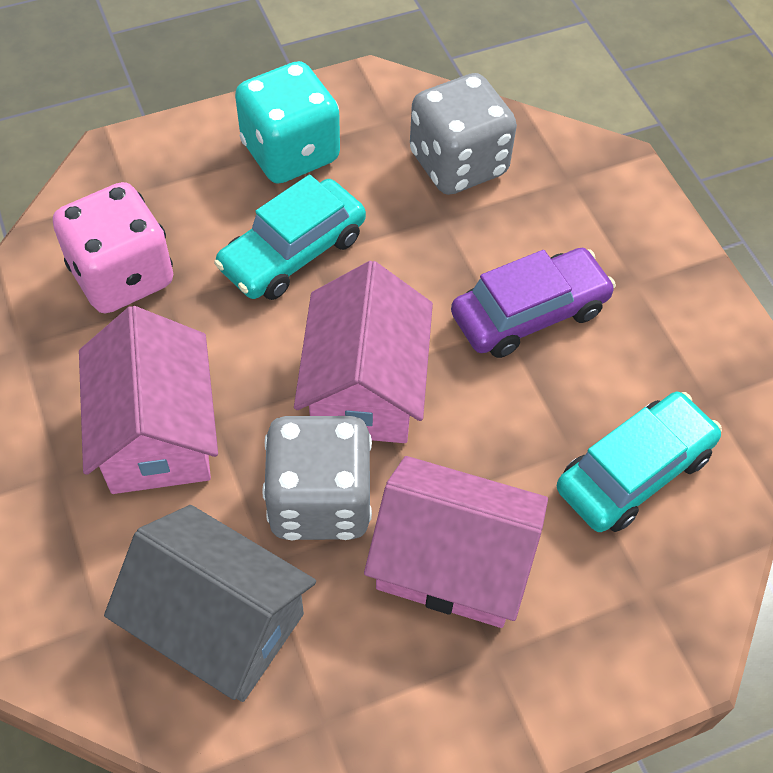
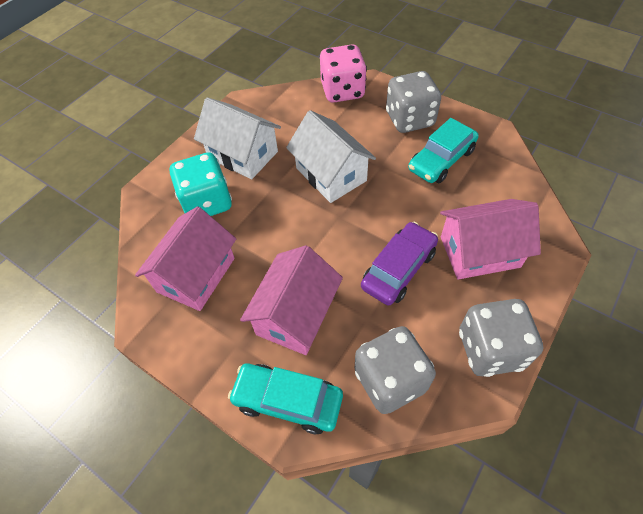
grey dice: [262,416,372,540] [410,73,517,195] = 2 -> [355,326,436,414] [386,71,441,133] [459,299,543,377] = 3
grey house: [104,505,316,702] = 1 -> none = 0
white house: none = 0 -> [194,97,281,180] [286,110,376,203] = 2

